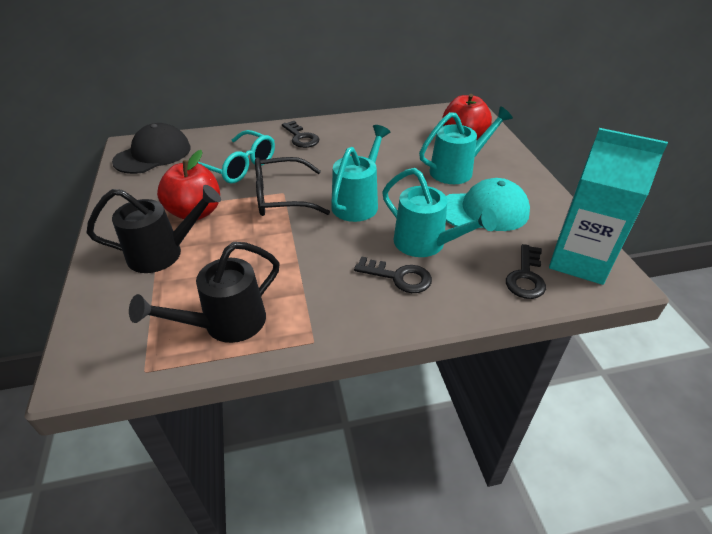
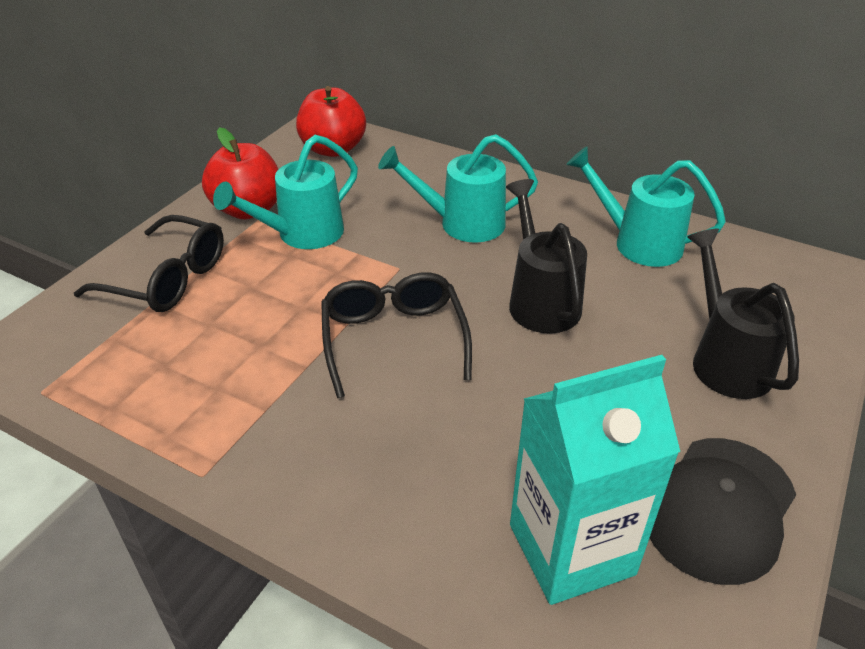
black glasses: [255,157,330,216] = 1 -> [74,215,224,312] [321,272,472,398] = 2
black key: [282,121,319,148] [354,256,432,293] [506,244,546,299] = 3 -> none = 0
turquoise cap: [446,178,530,231] = 1 -> none = 0
turquoise glasses: [198,130,275,183] = 1 -> none = 0

